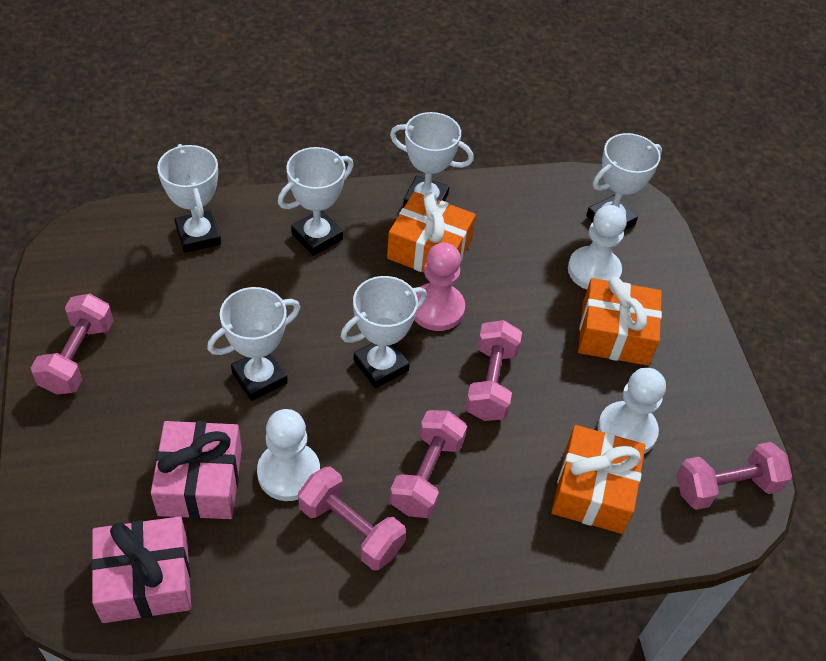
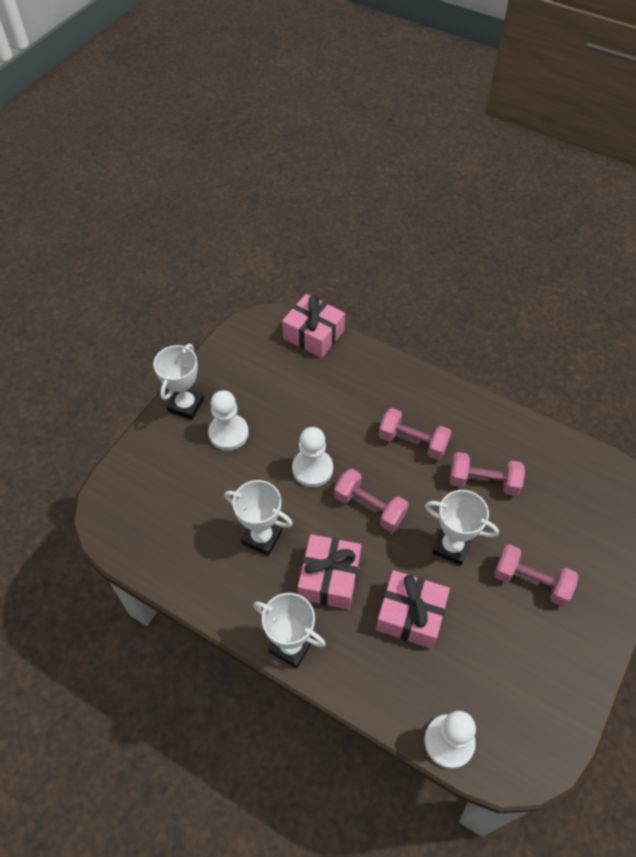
orange gift: [387,192,476,273] [552,425,645,534] [578,277,662,366] = 3 -> none = 0
pink dumbbell: [31,294,114,395] [298,466,406,570] [390,410,467,518] [465,320,522,421] [676,442,792,510] = 5 -> [334,469,408,532] [379,408,452,460] [450,452,525,496] [494,544,578,607] = 4
pink gift: [91,516,191,623] [151,421,242,519] = 2 -> [282,294,345,358] [298,534,361,610] [376,570,450,649] = 3
pink pawn: [414,243,465,331] = 1 -> none = 0
white trophy: [157,144,221,253] [207,287,300,401] [278,147,354,256] [341,276,427,388] [390,112,474,207] [586,133,662,231] = 6 -> [153,344,204,420] [224,480,293,556] [254,593,326,668] [425,490,499,565] = 4

